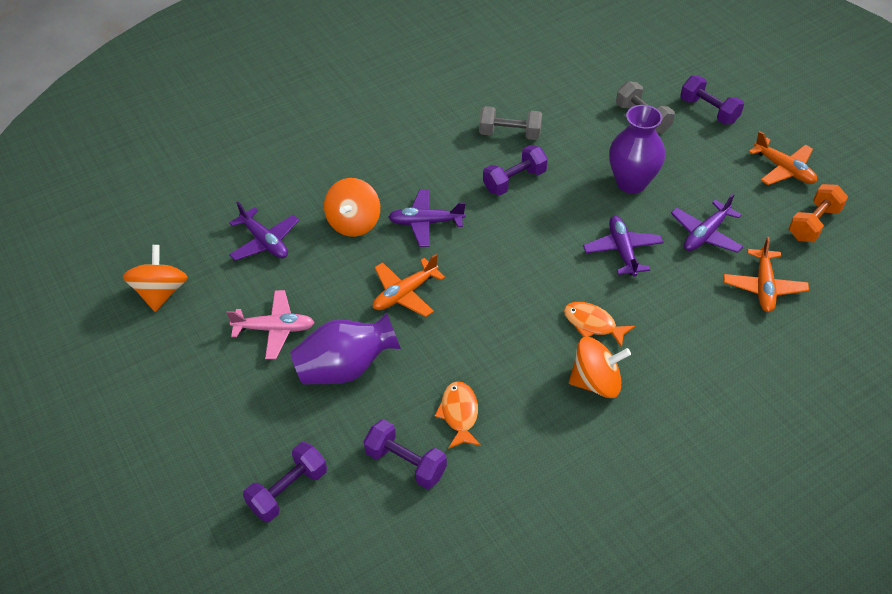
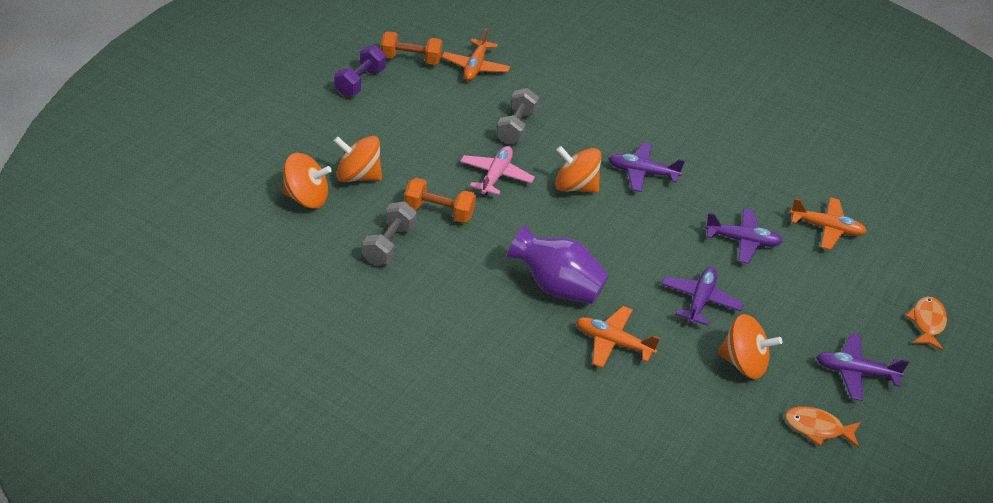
orange dumbbell: [789,184,848,242] = 1 -> [381,31,442,65] [404,178,476,223] = 2
orange spinning top: [123,245,188,312] [324,178,380,237] [569,337,631,398] = 3 -> [282,153,332,208] [334,136,382,182] [555,146,601,193] [718,314,783,379] = 4
purple dumbbell: [243,442,327,522] [364,419,447,489] [483,145,548,195] [680,76,744,125] = 4 -> [334,45,386,97] = 1
purple vase: [290,312,401,385] [609,105,665,194] = 2 -> [507,225,609,304] = 1

